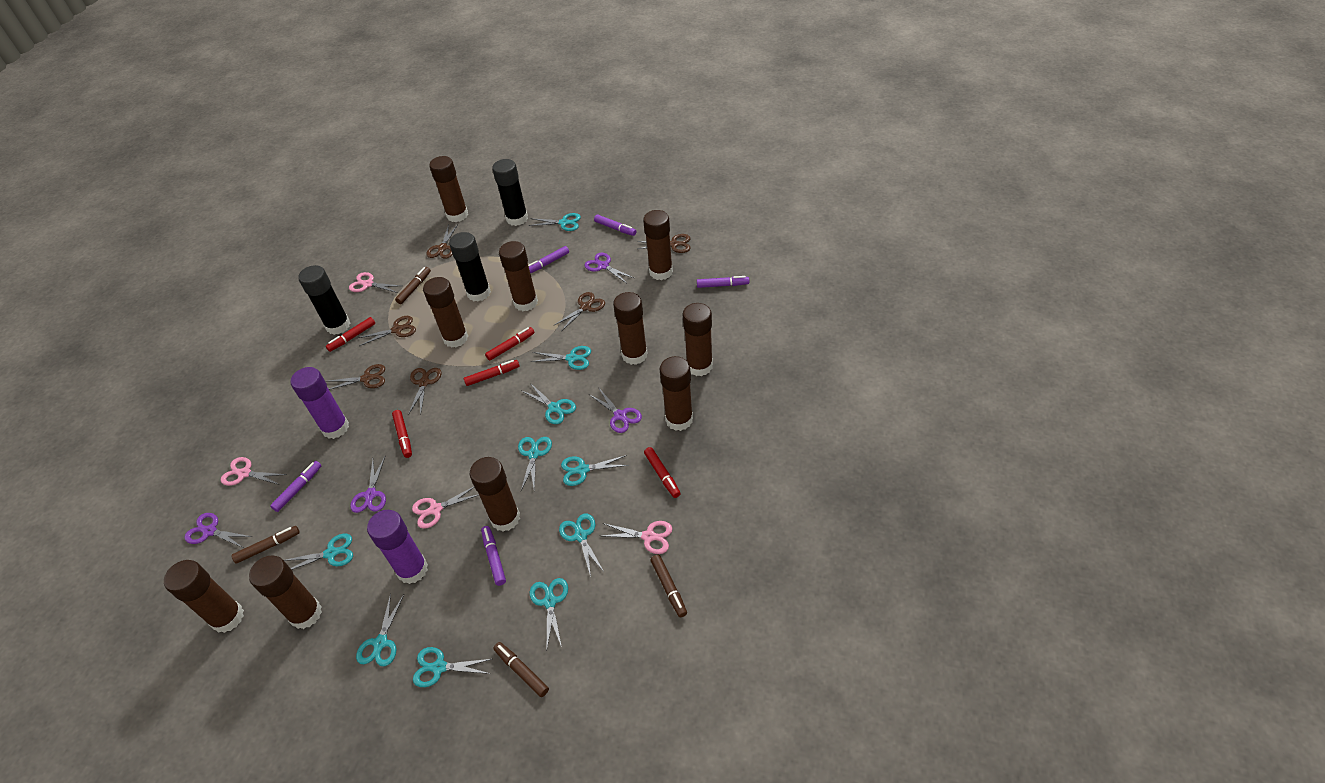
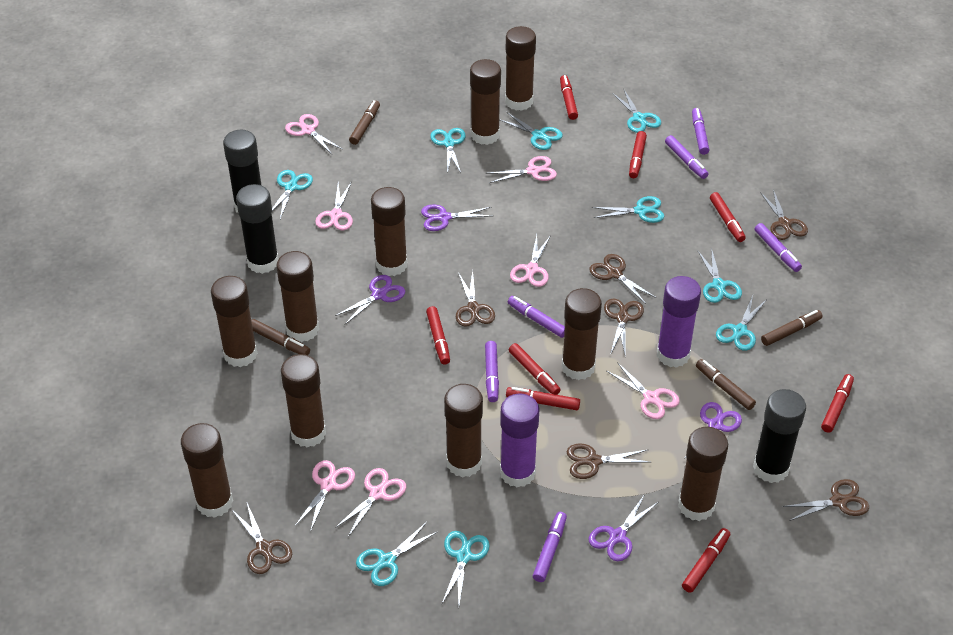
brown scissors: [329,364,385,390] [358,316,416,346] [408,368,442,415] [427,224,458,259] [553,292,605,330] [638,234,690,253] = 6 -> [232,503,292,574] [456,271,495,327] [566,443,649,479] [589,254,656,304] [604,298,644,358] [760,190,808,240] [782,479,869,521] = 7
pink scissors: [221,457,287,486] [349,272,401,293] [412,487,479,529] [602,521,672,554] = 4 -> [285,114,342,154] [295,460,355,532] [315,181,353,231] [335,468,406,537] [486,156,557,183] [510,235,551,287] [607,362,680,419] = 7
purple marker: [270,461,322,512] [481,526,506,586] [528,246,569,273] [594,215,636,236] [697,276,749,288] = 5 -> [485,341,499,402] [508,296,565,338] [533,512,567,582] [665,135,708,179] [692,108,709,155] [755,223,802,272] = 6
red marker: [326,317,375,352] [392,410,412,458] [464,360,520,386] [485,327,535,361] [644,447,681,498] = 5 -> [426,306,450,365] [506,387,580,410] [509,343,561,395] [560,75,578,120] [629,131,647,178] [682,528,730,593] [710,192,746,242] [821,374,854,433] = 8
turquoise scissors: [284,534,353,570] [356,593,404,666] [413,647,492,687] [518,437,552,490] [522,383,576,424] [529,213,581,231] [530,578,568,647] [531,346,591,370] [559,514,604,577] [561,455,629,486] = 10 -> [272,170,313,219] [356,522,437,586] [430,128,466,174] [442,531,490,604] [499,112,563,150] [592,196,665,223] [612,90,661,133] [697,248,742,303] [716,296,767,351] = 9

